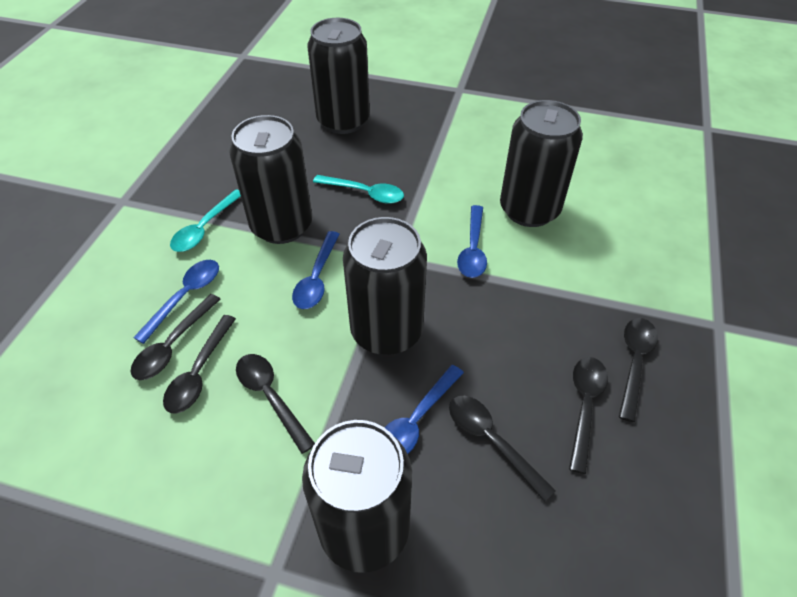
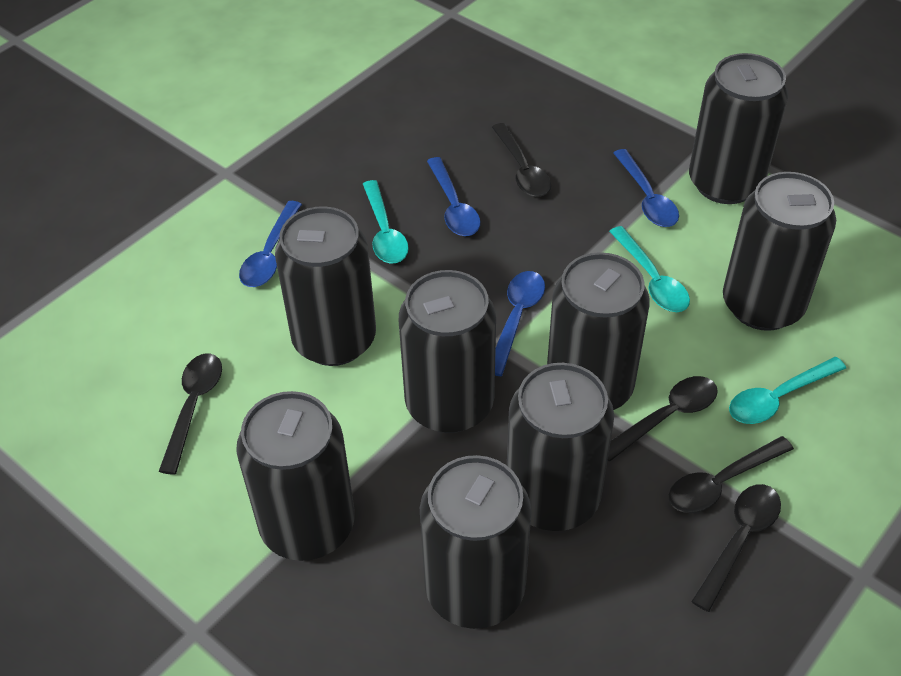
black can: [229,115,312,244] [302,420,412,573] [307,18,370,134] [343,217,427,355] [500,100,583,227] = 5 -> [236,391,355,561] [275,206,376,366] [399,270,496,433] [420,455,531,629] [507,363,614,531] [547,252,650,410] [689,53,788,204] [723,172,836,331] = 8
black spoon: [131,294,221,380] [163,315,236,414] [236,354,315,454] [449,396,556,502] [569,357,608,474] [619,318,658,422] = 6 -> [158,353,222,475] [492,123,551,197] [608,376,718,462] [669,436,794,513] [691,484,781,612] = 5
turquoise spoon: [170,189,241,252] [313,175,404,204] = 2 -> [363,180,409,263] [609,226,690,312] [729,357,846,424] = 3

